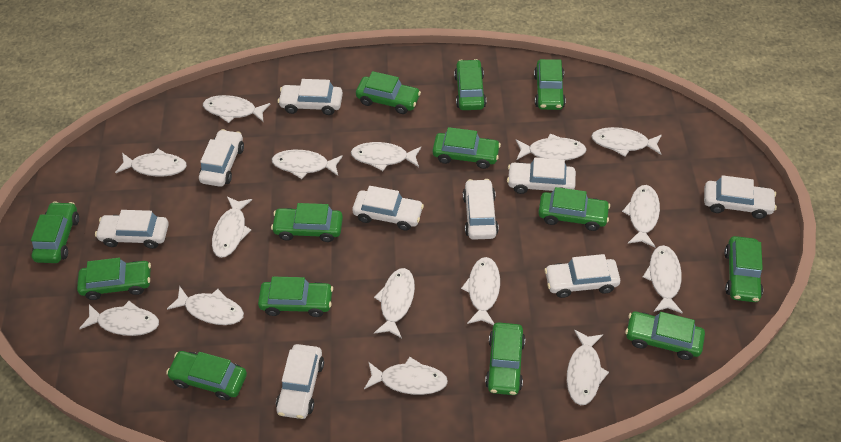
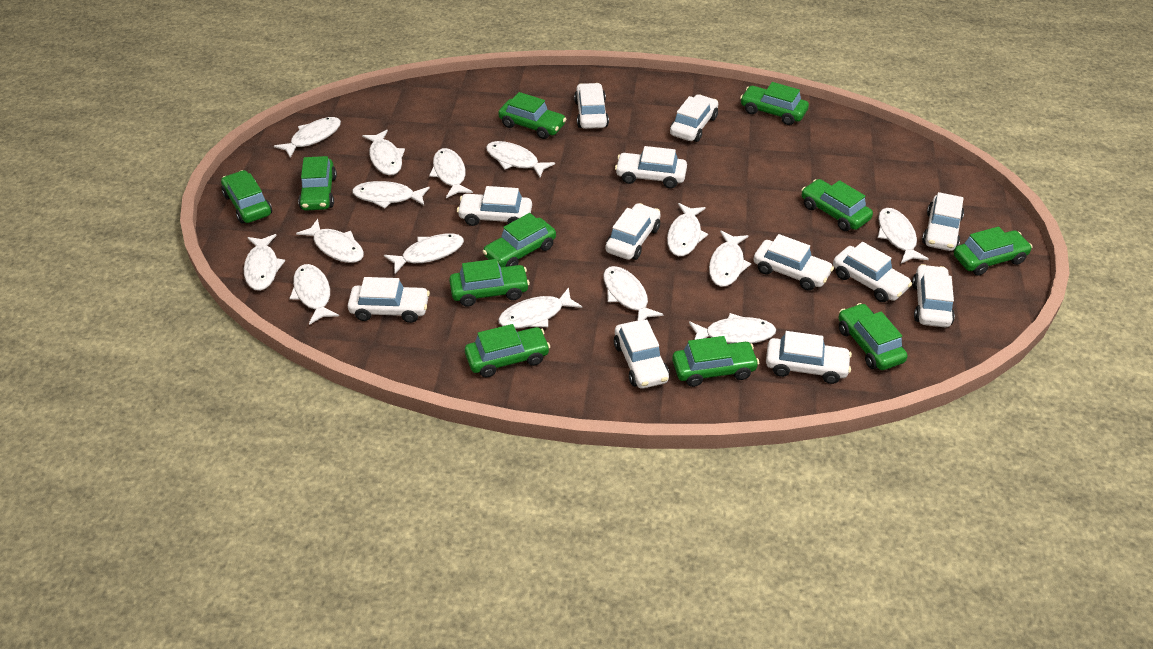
green car: [31,201,79,263] [77,258,151,300] [166,351,247,400] [258,277,333,317] [271,203,343,242] [356,71,421,114] [433,127,501,169] [454,59,486,110] [485,322,525,395] [534,59,566,110] [538,187,610,231] [625,312,705,360] [724,236,763,302] = 13 -> [221,170,272,224] [298,156,337,211] [449,259,530,306] [465,324,550,378] [482,213,556,267] [498,92,566,139] [672,336,759,387] [740,82,809,125] [801,179,873,231] [838,303,907,370] [954,226,1033,276] = 11
white car: [95,210,169,249] [199,129,244,187] [276,344,324,419] [278,79,343,115] [352,186,424,231] [463,179,499,240] [507,157,576,194] [544,254,620,298] [704,175,777,219] = 9 -> [348,277,430,323] [457,186,532,226] [574,83,609,129] [605,203,661,260] [614,319,669,389] [615,146,687,189] [670,94,718,142] [753,234,834,291] [766,331,852,384] [833,242,912,302] [912,264,955,328] [922,192,964,251] = 12

